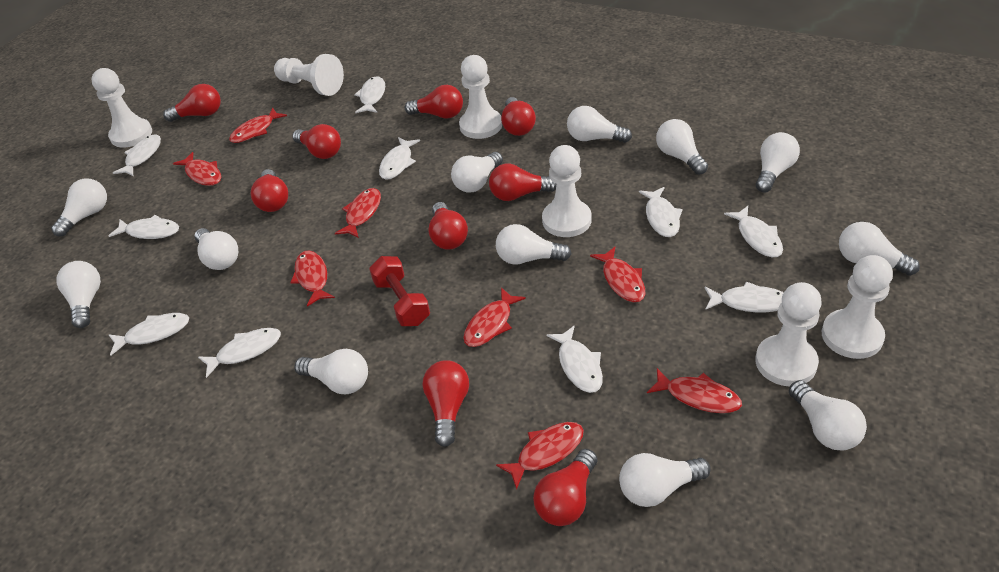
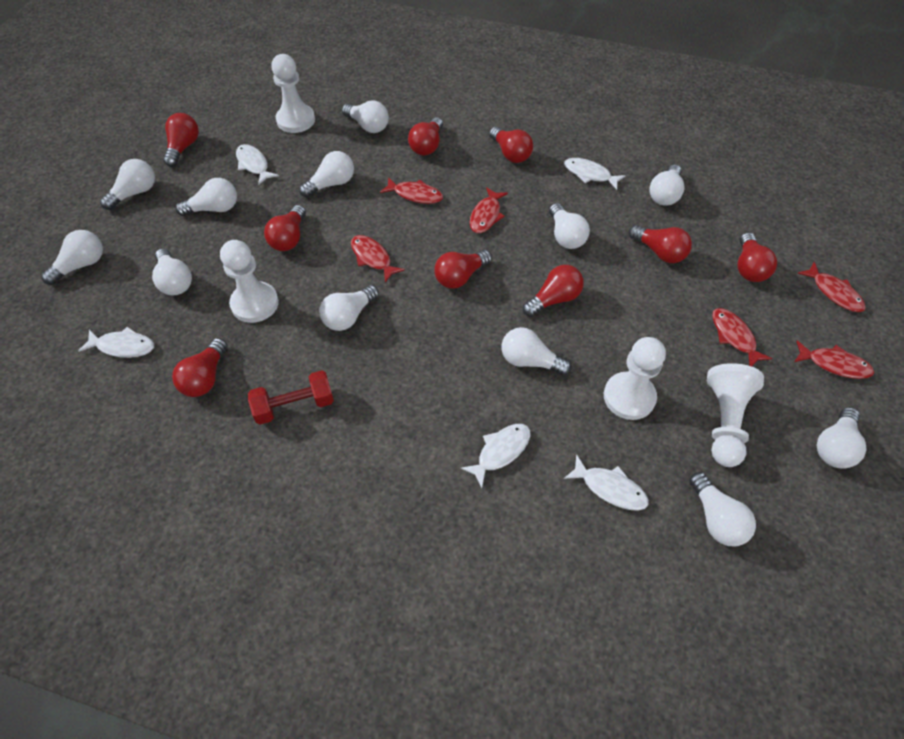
red fish: [173,152,221,186] [229,108,287,143] [290,251,335,307] [335,188,381,238] [463,287,526,347] [496,422,584,490] [590,247,645,302] [647,368,742,413] = 8 -> [351,235,405,282] [380,177,443,204] [470,187,508,233] [712,308,772,367] [794,341,874,379] [797,262,866,312] = 6
white fish: [108,313,189,356] [109,215,179,239] [113,134,161,176] [198,328,281,378] [354,76,385,113] [379,137,420,180] [546,325,603,393] [639,187,683,237] [705,281,784,313] [724,206,783,257] = 10 -> [78,327,154,358] [236,144,279,185] [461,424,530,488] [564,158,626,190] [564,455,649,511] = 5
white pawn: [91,68,152,148] [274,54,344,96] [459,55,502,139] [542,145,591,237] [755,282,822,386] [822,255,893,359] = 6 -> [220,240,279,323] [271,54,315,133] [604,337,666,420] [707,363,764,467] = 4

